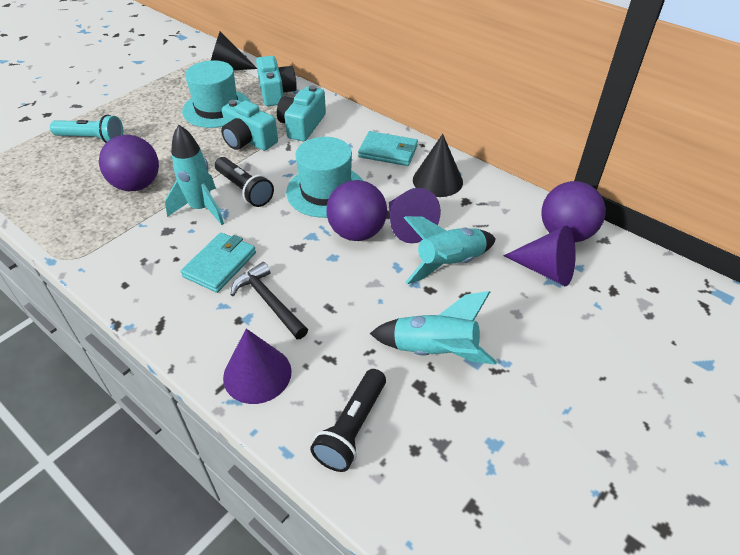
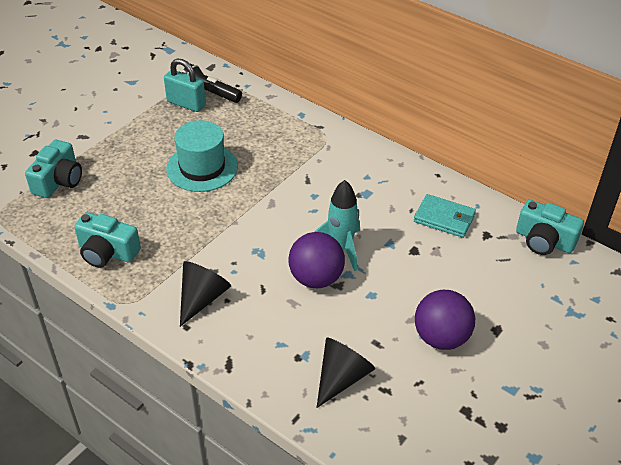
black flashlight: [215,157,274,207] [310,369,386,472] = 2 -> [182,64,242,103] = 1
black hammer: [231,262,308,339] = 1 -> none = 0
purple ball: [99,135,159,191] [326,180,387,241] [541,181,606,242] = 3 -> [288,232,345,288] [415,290,475,350] = 2
purple cone: [223,329,292,404] [389,188,441,243] [504,226,576,286] = 3 -> none = 0
turquoise flashlight: [50,115,123,143] = 1 -> none = 0
turquoise hat: [182,60,251,128] [286,137,363,218] = 2 -> [166,120,238,192] = 1
turquoise padlock: none = 0 -> [164,58,206,112] = 1
turquoise rocket: [165,125,224,225] [370,291,497,365] [404,216,496,284] = 3 -> [314,180,360,271] = 1
turquoise wallet: [181,232,256,293] [358,131,418,166] = 2 -> [414,194,476,238] = 1

